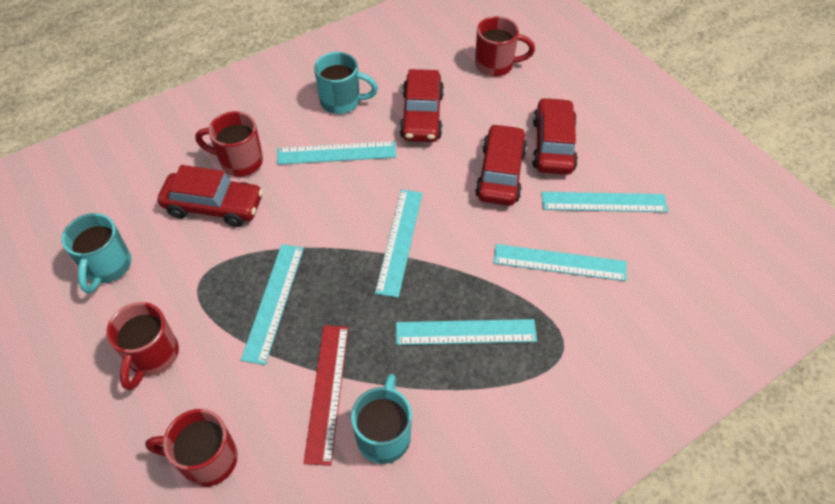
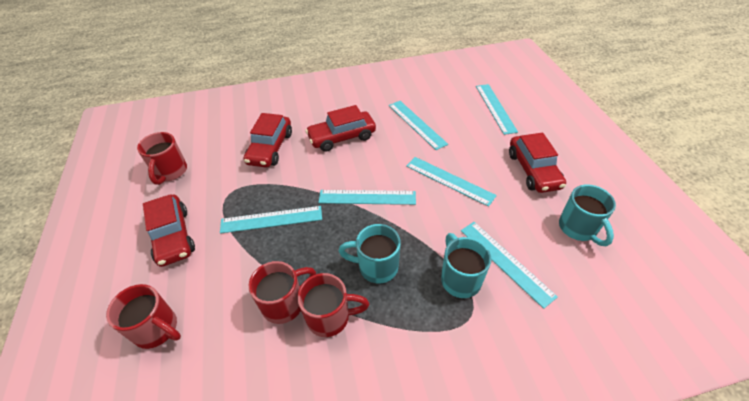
red ruler: [304,325,348,466] = 1 -> none = 0

